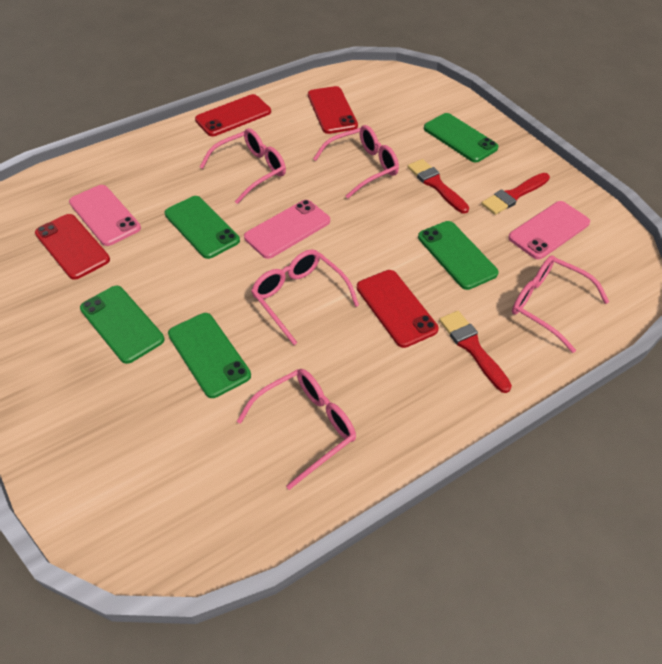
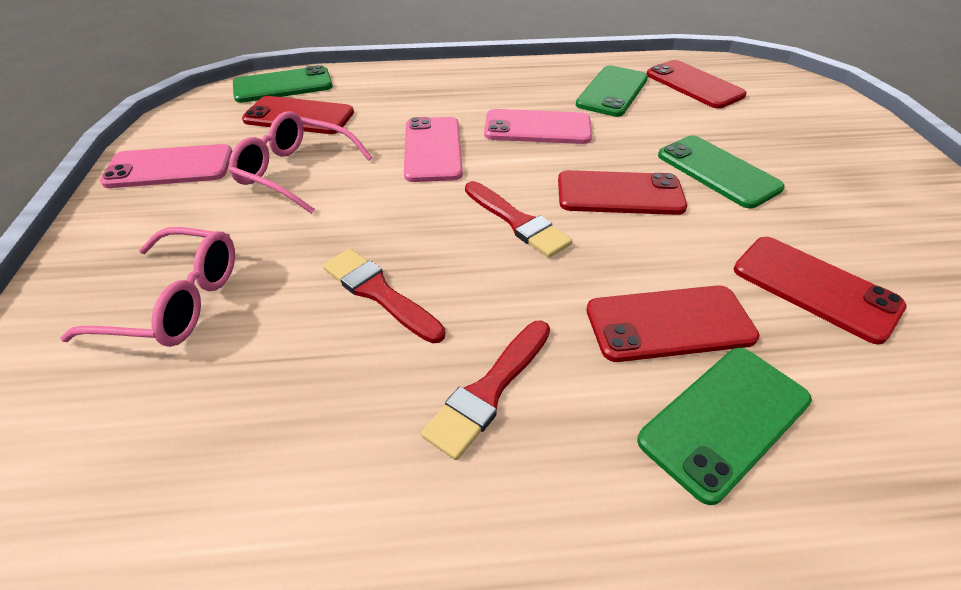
green phone: [80,286,164,364] [165,196,240,259] [168,313,251,398] [418,221,499,290] [424,113,498,162] = 5 -> [233,65,333,103] [576,65,648,117] [637,348,812,505] [658,135,785,209] = 4
pink glasses: [200,128,286,204] [237,369,356,490] [251,249,359,345] [313,125,399,199] [512,255,609,353] = 5 -> [60,227,235,347] [229,111,372,214] = 2
red phone: [35,214,110,280] [195,94,271,136] [308,86,358,134] [357,270,439,348] = 4 -> [242,96,354,134] [558,170,687,215] [586,286,759,362] [647,60,747,109] [733,237,907,344] = 5

